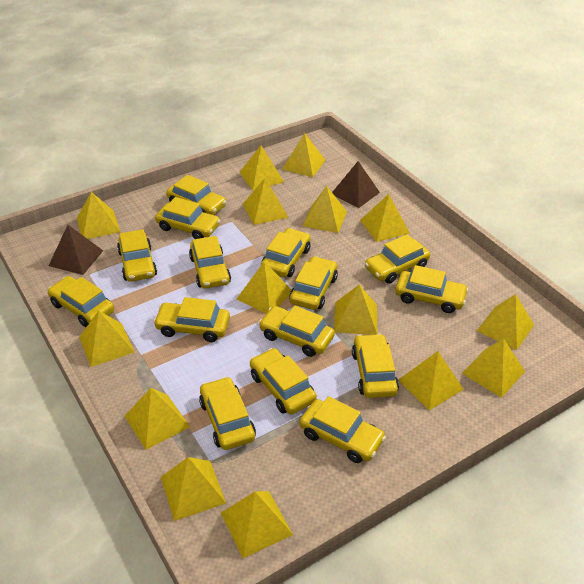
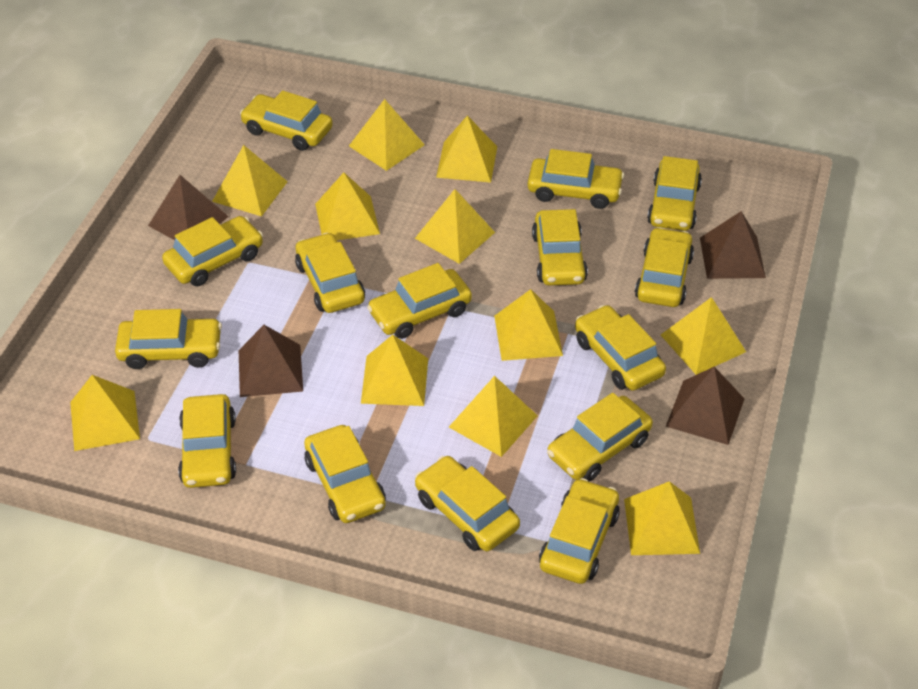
brown pyramid: [49,225,103,275] [332,161,380,208] = 2 -> [148,175,229,240] [239,325,303,397] [666,367,745,445] [700,211,766,279] = 4
yellow pyramid: [77,192,120,239] [79,310,135,367] [125,388,190,450] [161,457,226,521] [221,491,293,558] [237,262,292,314] [240,145,284,190] [243,178,288,225] [282,133,325,177] [303,186,347,233] [334,285,377,335] [360,194,410,242] [398,351,464,410] [462,339,525,398] [477,294,534,350] = 15 -> [70,375,140,451] [212,145,288,216] [315,173,380,240] [349,99,425,171] [361,335,428,406] [415,189,495,264] [436,115,497,183] [449,376,538,457] [494,289,563,361] [624,481,700,555] [661,297,746,375] = 11

